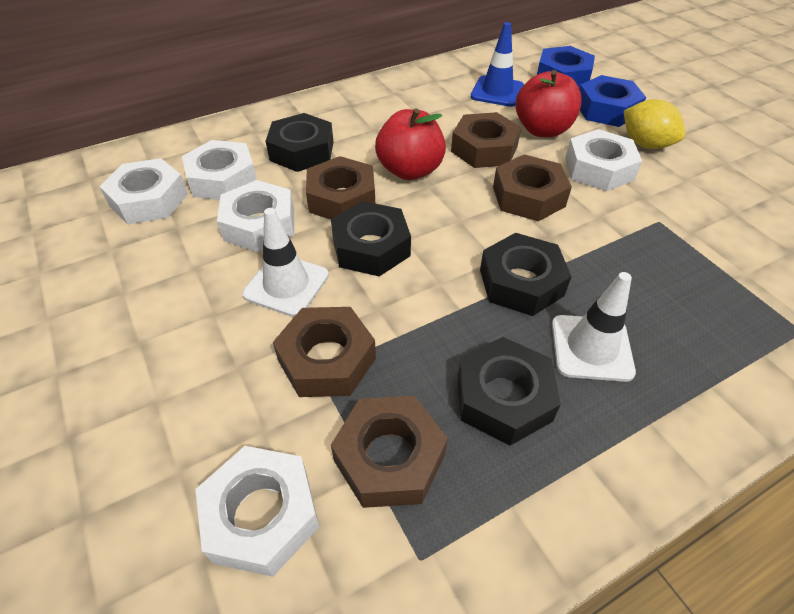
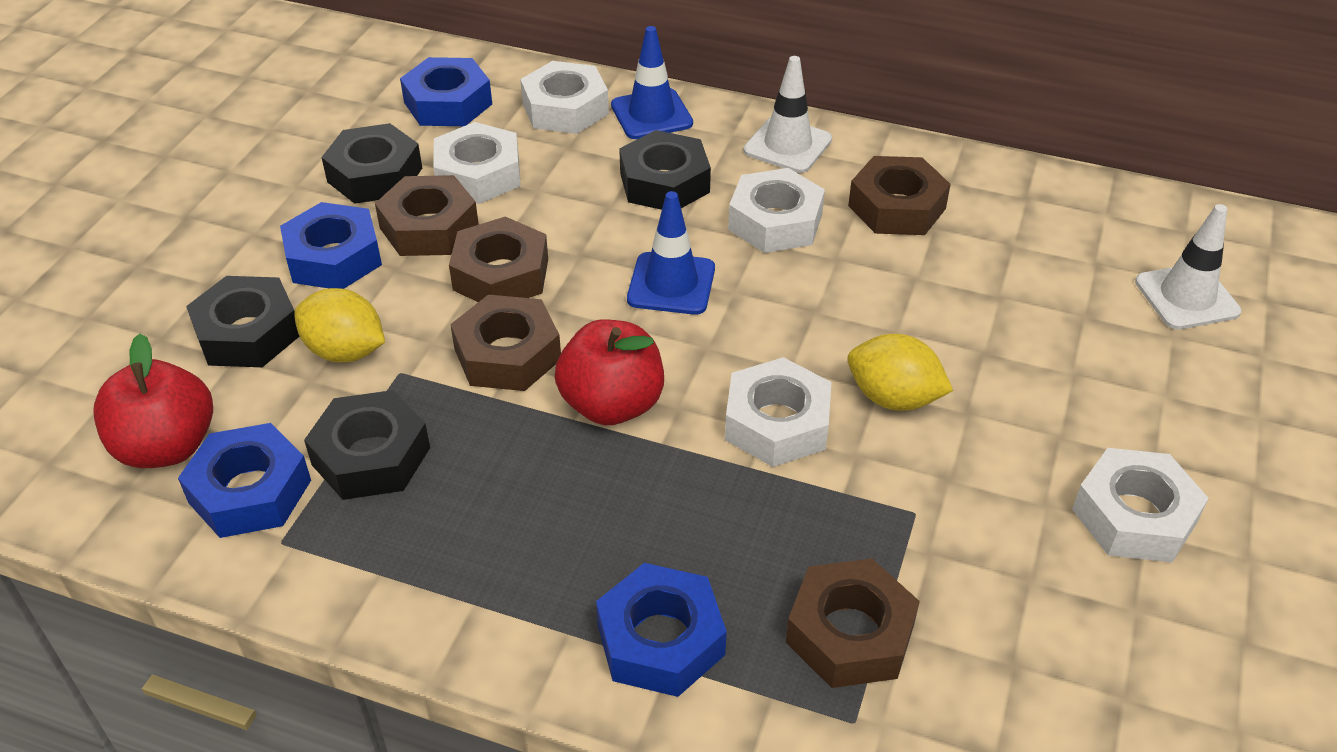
blue nut: [537,46,595,89] [579,75,646,127] = 2 -> [178,423,311,538] [280,202,382,289] [400,57,492,126] [596,563,727,697] = 4
blue traffic cone: [471,22,524,107] = 1 -> [611,26,693,139] [627,191,715,315] = 2
yellow lemon: [624,99,685,149] = 1 -> [294,288,385,362] [847,334,953,411] = 2

